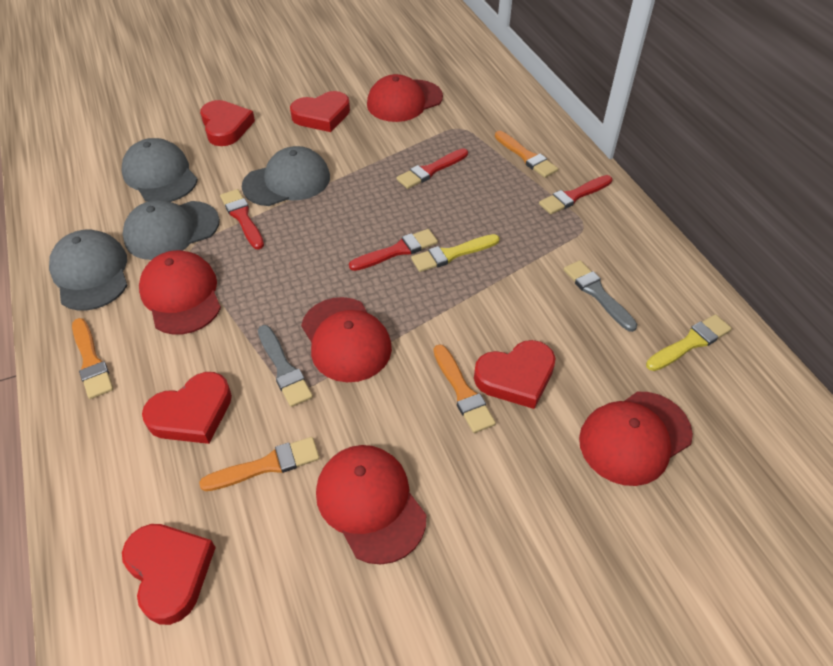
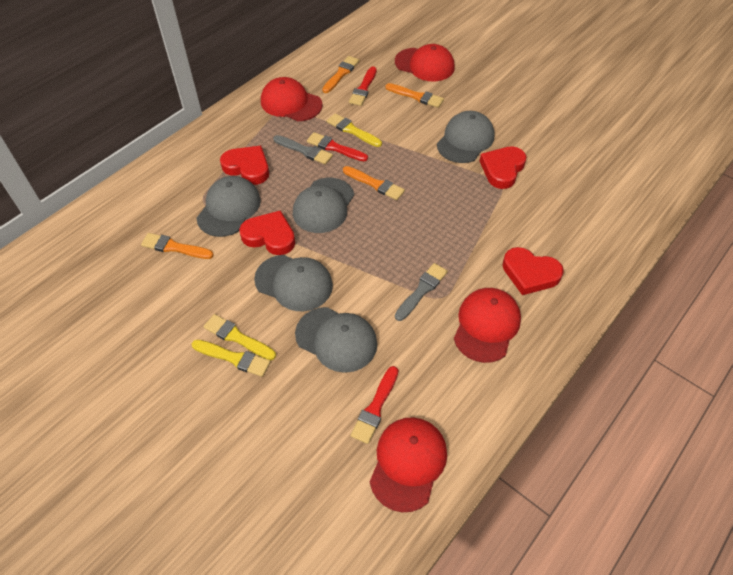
grey cap: [49,230,128,310] [122,138,198,202] [123,200,220,260] [242,146,330,206] = 4 -> [197,176,261,237] [254,255,333,311] [293,178,354,233] [295,307,377,373] [437,111,495,163] = 5
red brush: [220,189,264,250] [349,229,438,271] [397,148,468,189] [539,175,612,214] = 4 -> [307,132,368,161] [349,67,377,106] [351,366,398,444] = 3
red cap: [139,250,221,335] [301,297,392,382] [316,445,426,565] [367,74,443,122] [579,392,693,486] = 5 -> [261,77,323,121] [370,418,447,512] [395,44,455,81] [454,288,521,363] = 4
red heart: [122,524,216,625] [142,372,232,444] [200,100,255,146] [290,91,350,132] [474,340,555,409] = 5 -> [220,146,269,185] [239,210,295,255] [480,146,526,189] [502,247,564,295] = 4
yellow brush: [411,234,500,272] [646,314,732,371] = 2 -> [192,340,271,377] [204,314,276,360] [327,113,382,147] = 3

